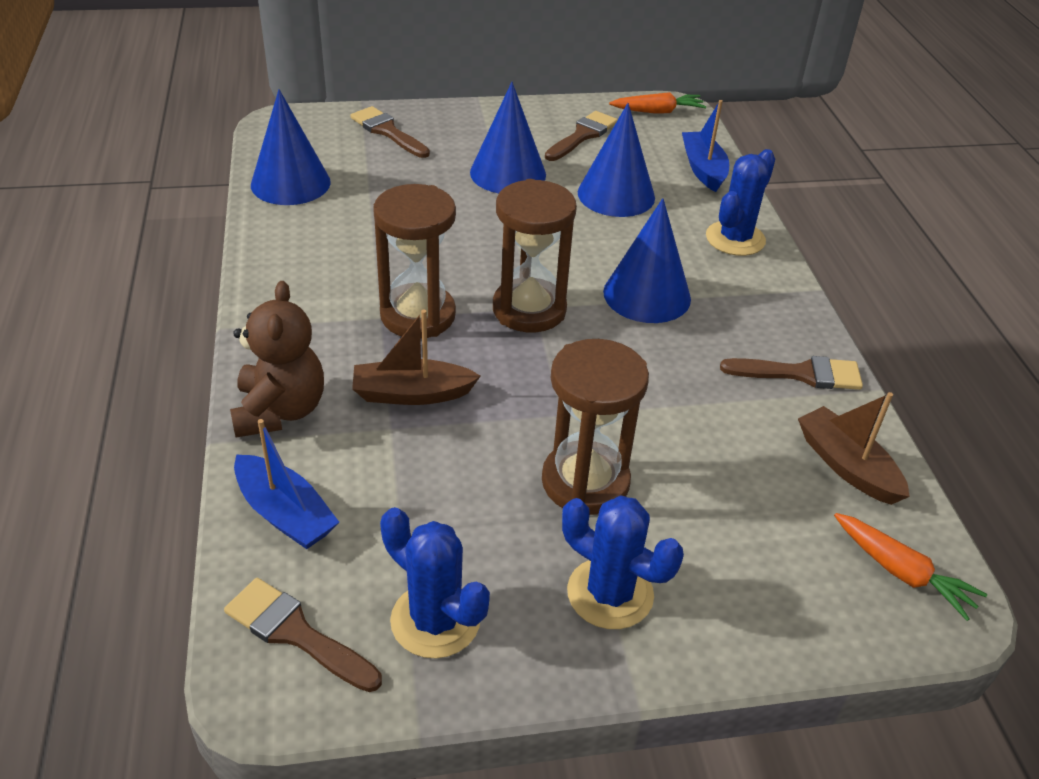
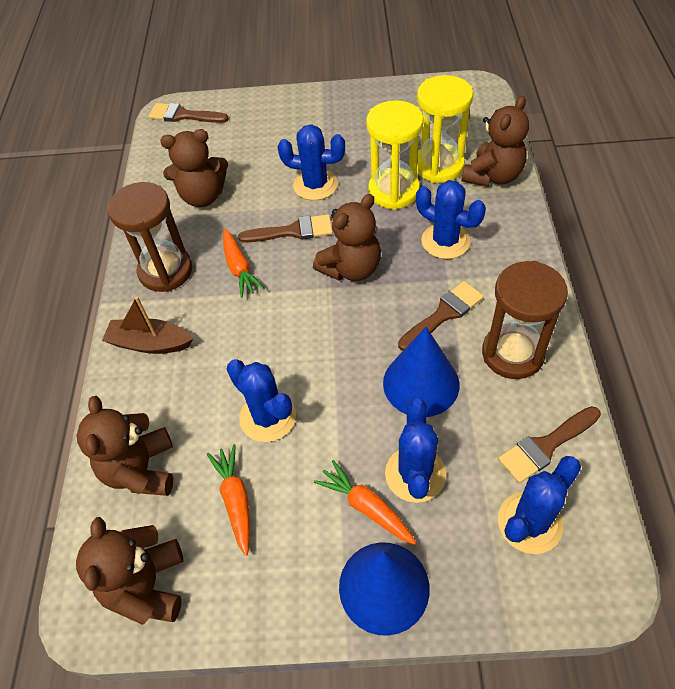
blue boat: [234,419,339,549] [682,100,729,192] = 2 -> none = 0
blue cactus: [380,507,490,658] [562,495,684,629] [706,149,775,256] = 3 -> [227,359,296,442] [278,124,345,200] [385,398,446,503] [416,180,486,259] [498,456,581,554] = 5
blue cone: [251,89,331,205] [470,82,546,193] [578,103,655,217] [603,198,691,323] = 4 -> [339,542,430,636] [383,327,459,417] = 2
brown boat: [352,310,481,405] [798,392,910,505] = 2 -> [102,296,193,354] = 1
brown hourglass: [373,184,456,339] [493,179,577,332] [542,339,649,515] = 3 -> [107,182,192,292] [482,261,568,379] = 2
brown teddy bear: [230,281,324,437] = 1 -> [76,517,183,625] [77,396,173,496] [160,129,228,207] [313,194,381,281] [462,96,529,187] = 5
orange carrot: [609,92,706,114] [834,513,987,621] = 2 -> [207,444,250,556] [223,229,265,298] [314,460,417,545] = 3
yellow hourglass: none = 0 -> [366,100,424,210] [417,75,473,183] = 2

